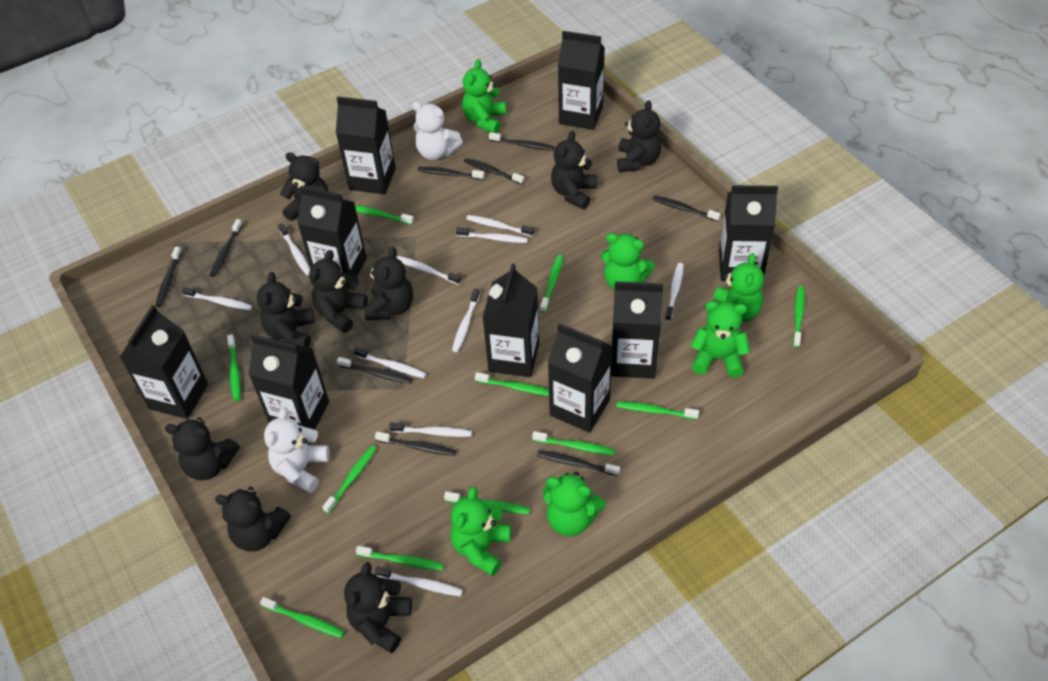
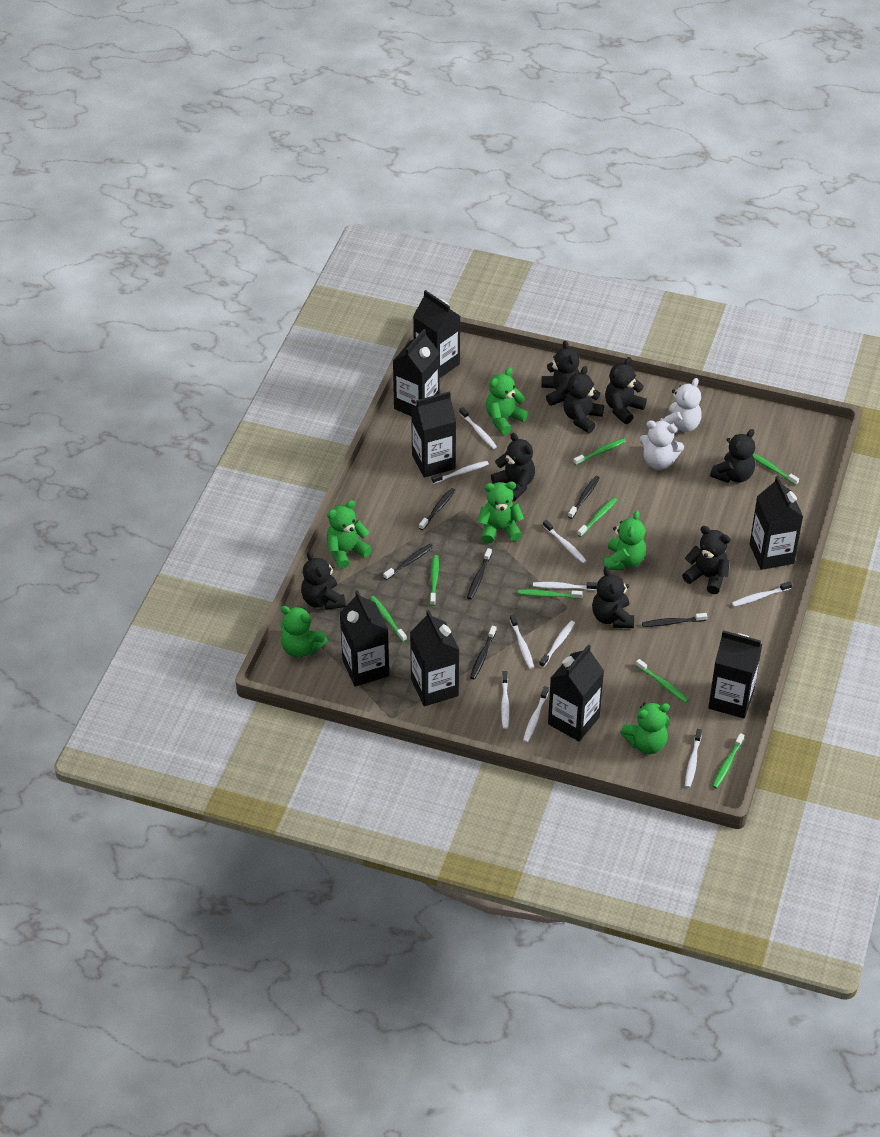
black carton: [120,305,208,419] [249,334,329,430] [297,186,367,278] [336,97,396,194] [482,263,539,377] [548,323,613,433] [558,31,605,130] [611,281,663,379] [719,185,778,281] = 9 -> [340,590,389,687] [393,329,440,416] [410,610,459,706] [411,391,456,478] [413,290,460,379] [548,645,604,741] [708,630,762,718] [750,476,803,570] = 8
black teddy bear: [165,417,240,480] [215,486,291,552] [257,272,315,347] [280,152,328,221] [309,250,368,333] [344,562,412,653] [365,247,413,321] [551,131,597,209] [617,100,662,172] = 9 -> [301,551,346,610] [491,433,535,501] [541,341,580,406] [564,366,604,433] [592,567,634,628] [605,357,647,424] [682,526,731,594] [710,429,755,483] = 8
black toothbrush: [155,247,182,307] [210,219,243,277] [337,357,412,384] [375,432,456,456] [418,167,484,180] [464,158,524,185] [489,132,554,151] [537,450,620,476] [652,195,721,222] = 9 -> [383,544,433,580] [419,488,455,530] [467,548,492,599] [470,626,496,679] [568,476,600,519] [642,613,707,627] = 6
green toothbrush: [227,334,241,401] [260,597,345,638] [322,446,377,514] [355,205,414,225] [356,546,444,570] [444,492,530,514] [475,372,549,396] [532,431,615,455] [540,255,563,313] [616,401,699,419] [793,286,805,347] = 11 -> [370,596,407,642] [430,555,439,606] [517,589,583,599] [573,438,626,465] [577,497,617,537] [636,659,689,703] [712,733,744,788] [753,453,799,485] = 8

